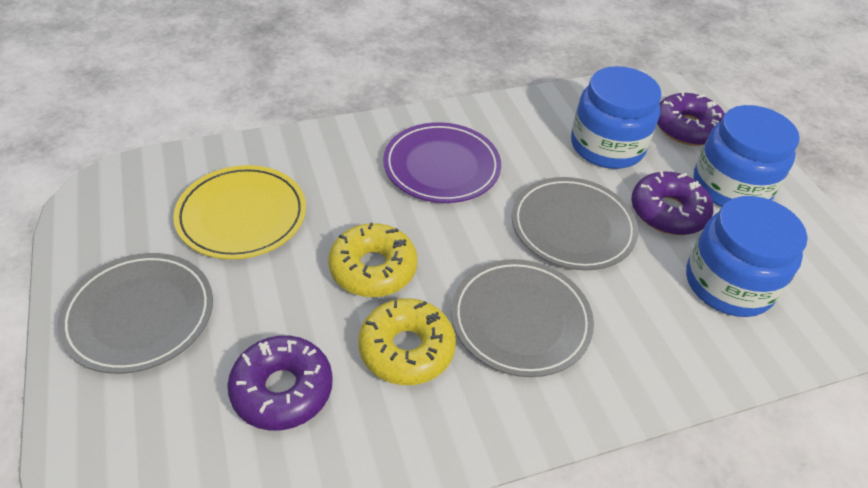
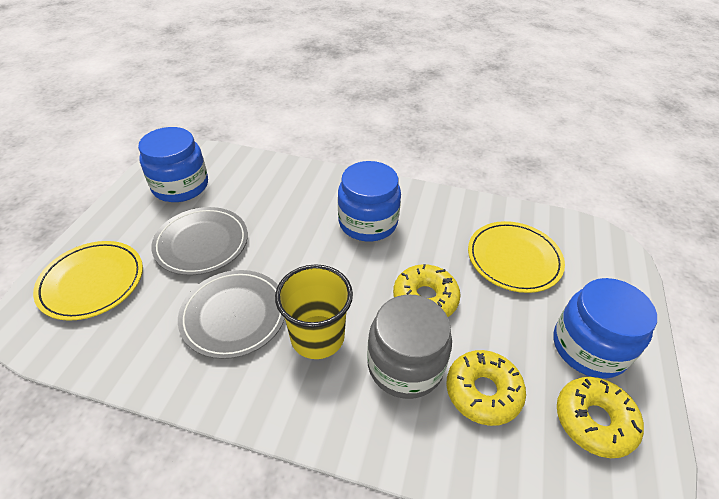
grey jar: none = 0 -> [367,294,452,399] = 1
grey plate: [57,253,213,374] [451,259,594,377] [512,177,638,270] = 3 -> [151,207,248,275] [178,270,285,359] = 2
purple donut: [227,335,333,431] [631,171,713,235] [657,92,725,146] = 3 -> none = 0
purple plate: [383,122,501,203] = 1 -> none = 0
yellow cup: none = 0 -> [275,265,353,359] = 1
yellow donut: [328,223,417,297] [359,298,456,385] = 2 -> [393,264,461,317] [446,350,526,426] [557,377,644,458] = 3
yellow plate: [173,165,306,259] = 1 -> [33,241,143,321] [468,221,565,293] = 2

